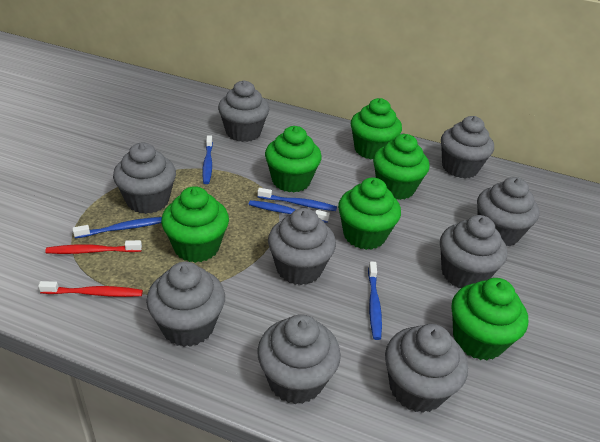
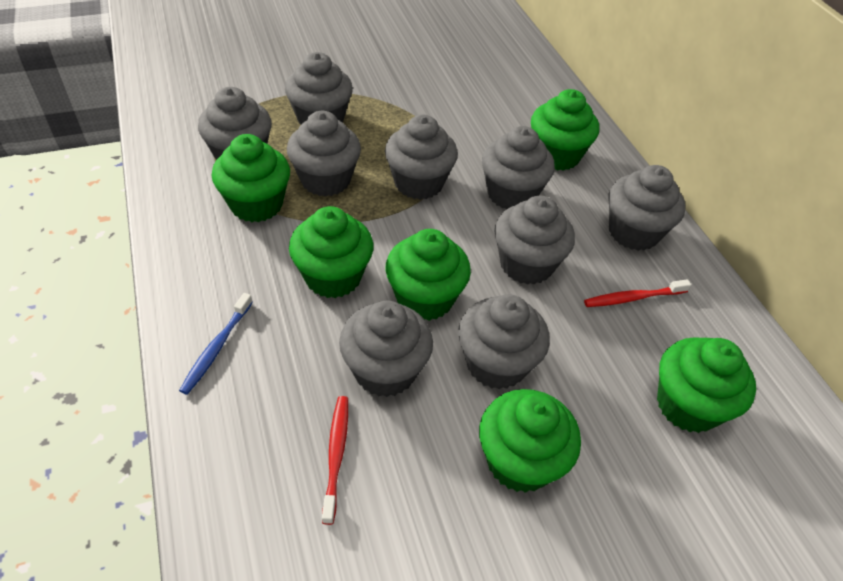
blue toothbrush: [72,217,162,238] [202,135,213,184] [249,200,330,223] [257,188,337,211] [368,261,382,340] = 5 -> [179,293,253,395] = 1

